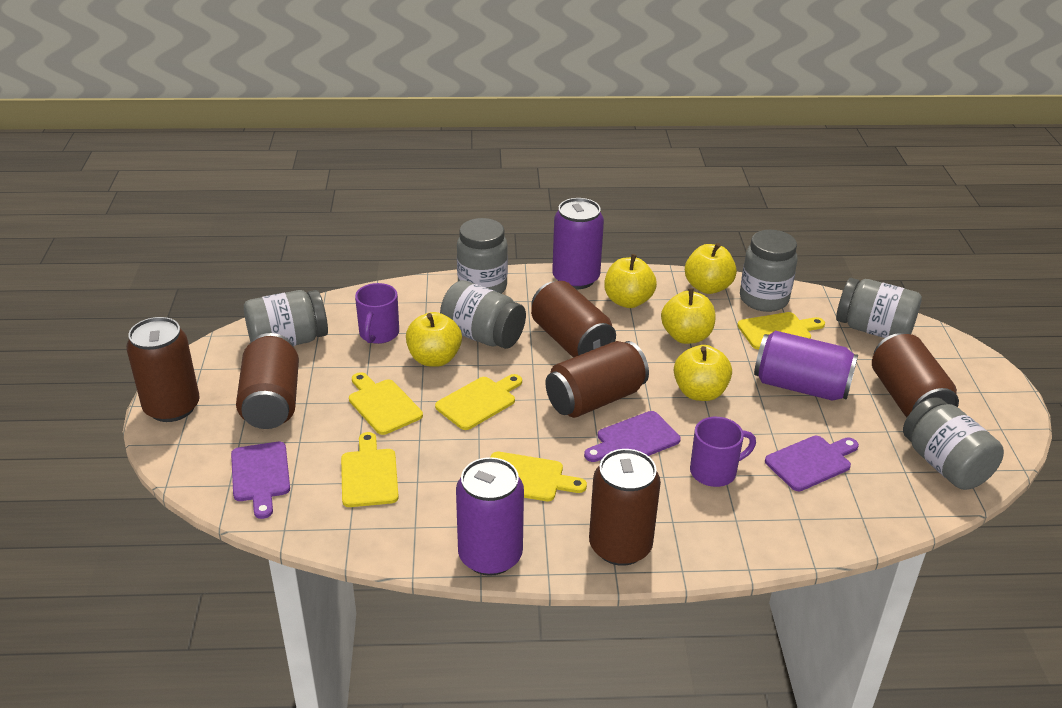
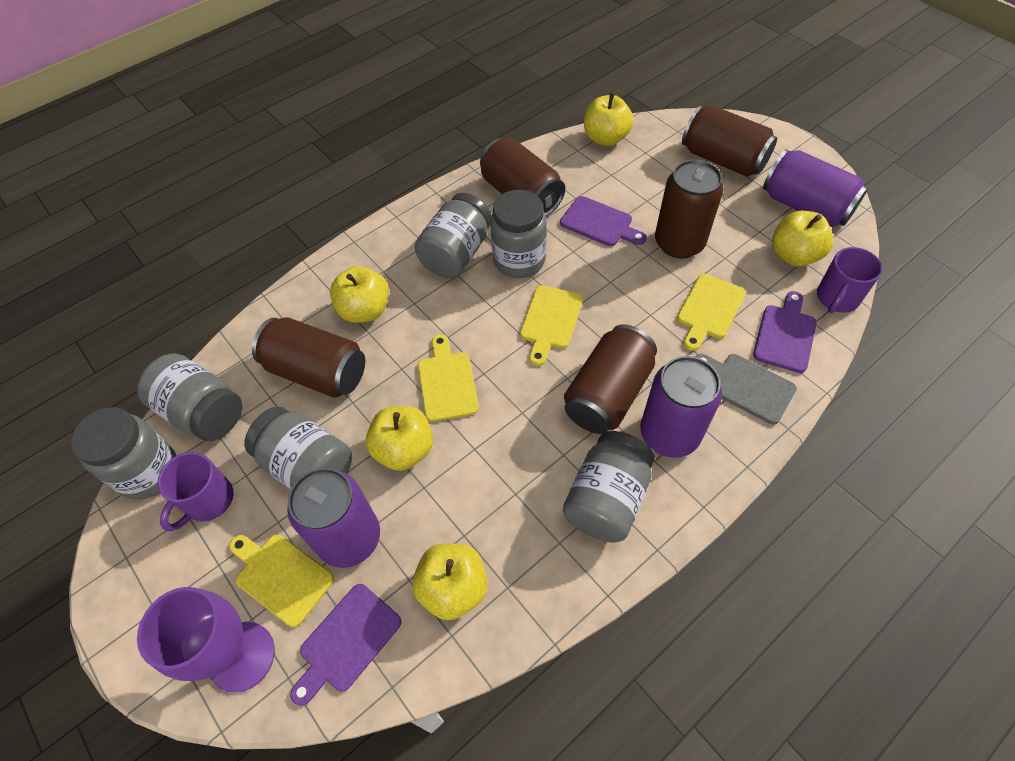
brown can: [126,317,200,422] [236,333,299,429] [531,281,616,358] [545,341,649,418] [589,449,661,566] [872,333,959,417] = 6 -> [252,318,365,398] [480,137,565,216] [564,324,657,434] [655,159,724,258] [682,105,777,177] = 5
grey cutting board: none = 0 -> [695,354,797,424] = 1
purple goblet: none = 0 -> [137,587,275,693] = 1
yellow cutting board: [341,432,399,507] [349,372,423,435] [435,374,522,430] [491,452,587,501] [737,312,825,350] = 5 -> [229,535,334,627] [418,334,479,422] [520,286,583,366] [677,274,746,351] = 4

